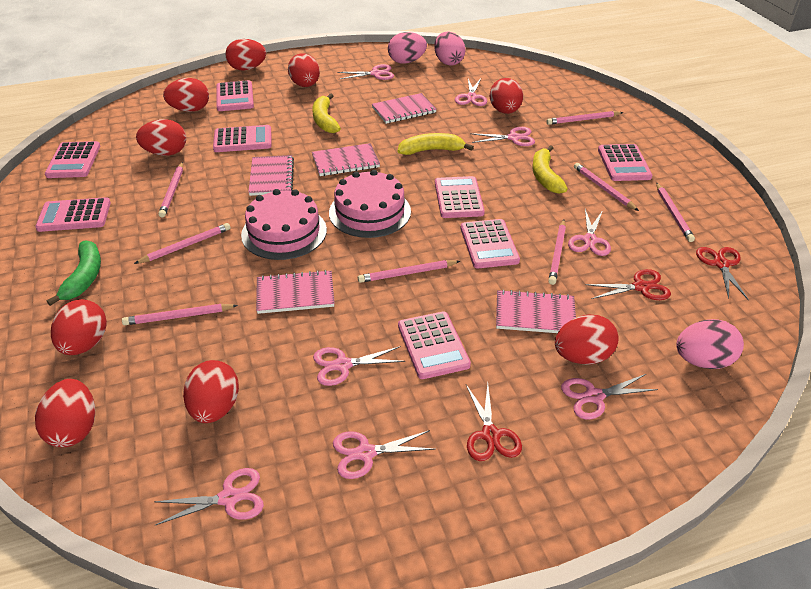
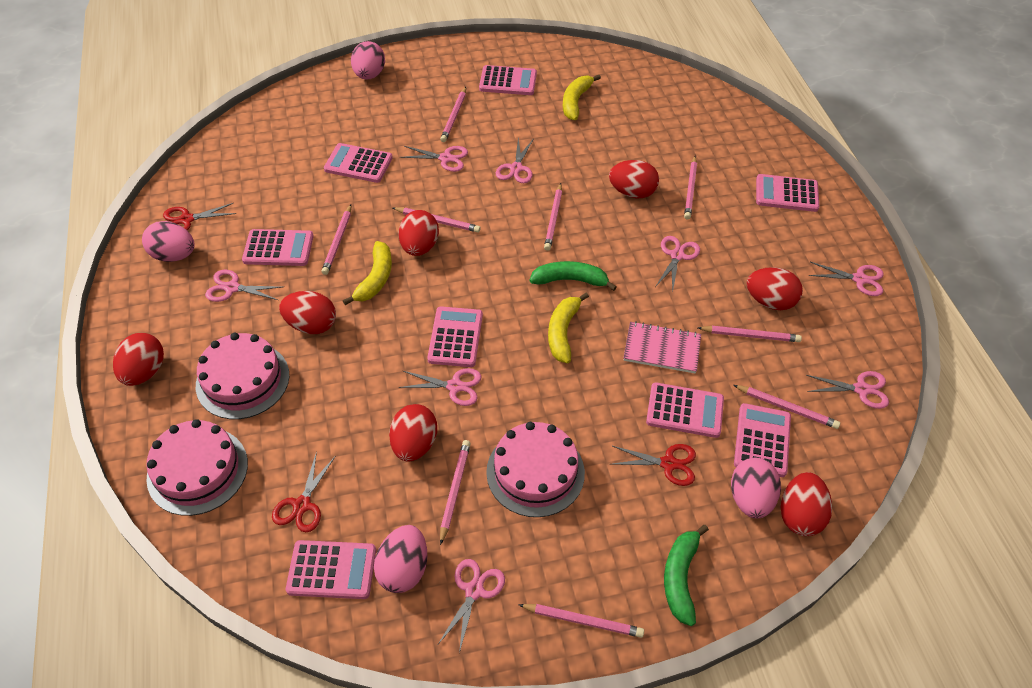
green banana: [46,240,101,306] = 1 -> [529,261,617,291] [664,525,709,626] = 2
pink cake: [241,189,327,260] [329,170,411,238] = 2 -> [146,419,248,516] [196,333,289,419] [486,422,585,517] = 3
pink egg: [388,32,427,64] [434,32,466,65] [676,319,744,369] = 3 -> [142,221,195,262] [351,41,385,79] [374,525,428,593] [731,458,781,519] = 4
pink notebook: [248,155,294,196] [256,270,335,314] [312,143,380,176] [372,93,437,124] [496,289,576,333] = 5 -> [624,321,701,374] = 1
pink pencil: [122,304,238,325] [134,223,231,264] [158,162,183,218] [358,260,460,283] [547,111,623,125] [548,219,566,285] [574,163,639,211] [656,183,695,242] = 8 -> [321,205,351,275] [393,207,481,232] [440,87,466,142] [440,440,471,545] [518,604,644,638] [544,183,562,251] [684,156,697,219] [698,326,802,342] [733,385,840,429] = 9
red egg: [35,379,95,447] [51,299,107,355] [136,119,186,156] [163,78,209,112] [183,360,239,423] [225,39,266,71] [288,53,320,87] [490,78,523,114] [555,315,619,364] = 9 -> [113,333,164,386] [279,291,336,334] [389,404,437,462] [399,210,439,256] [609,160,659,198] [747,267,803,310] [781,472,832,536] = 7

